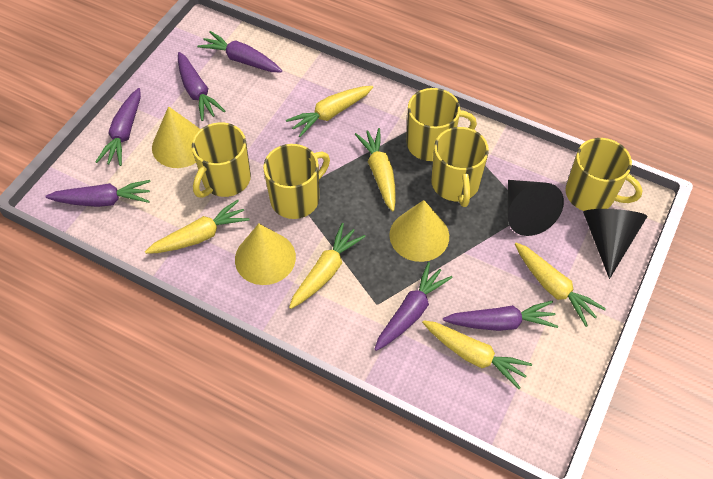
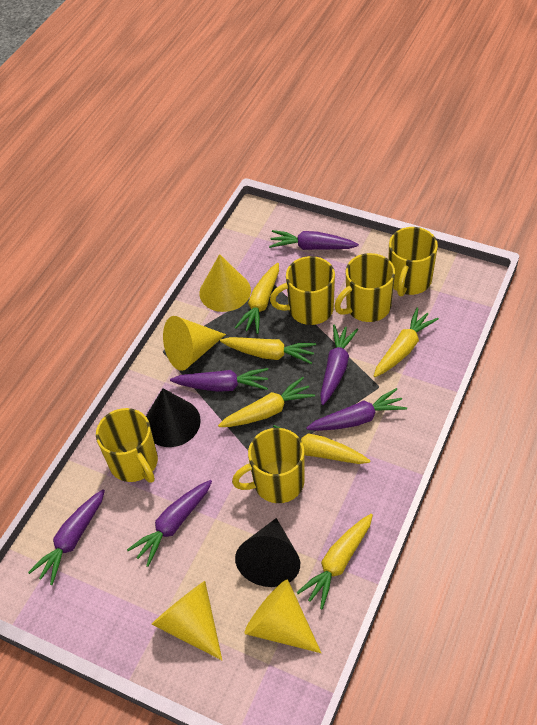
yellow cone: [152,106,200,168] [235,223,296,285] [389,200,449,262] = 3 -> [151,581,222,660] [163,316,226,371] [200,254,251,312] [244,579,321,653] = 4

